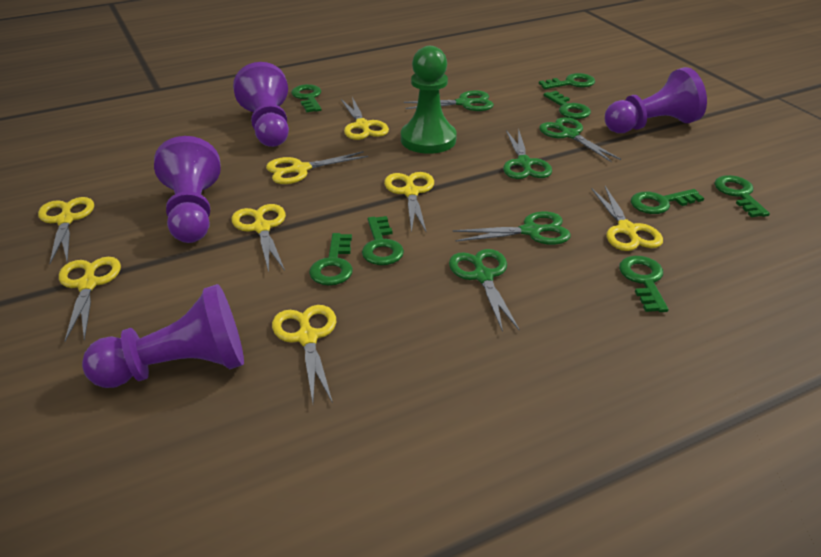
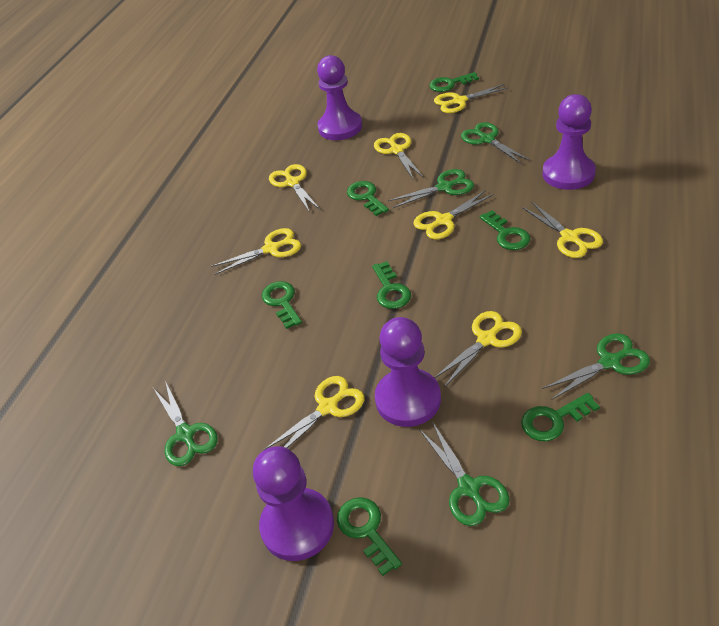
green key: [291,84,322,112] [309,233,353,286] [362,216,404,265] [539,73,595,89] [544,91,591,119] [619,256,669,312] [631,189,704,214] [714,175,770,217] = 8 -> [262,281,302,329] [337,497,402,576] [347,181,389,216] [372,261,411,309] [429,72,479,92] [479,210,530,250] [521,393,600,442] = 7
green pawn: [401,46,457,154] = 1 -> none = 0

